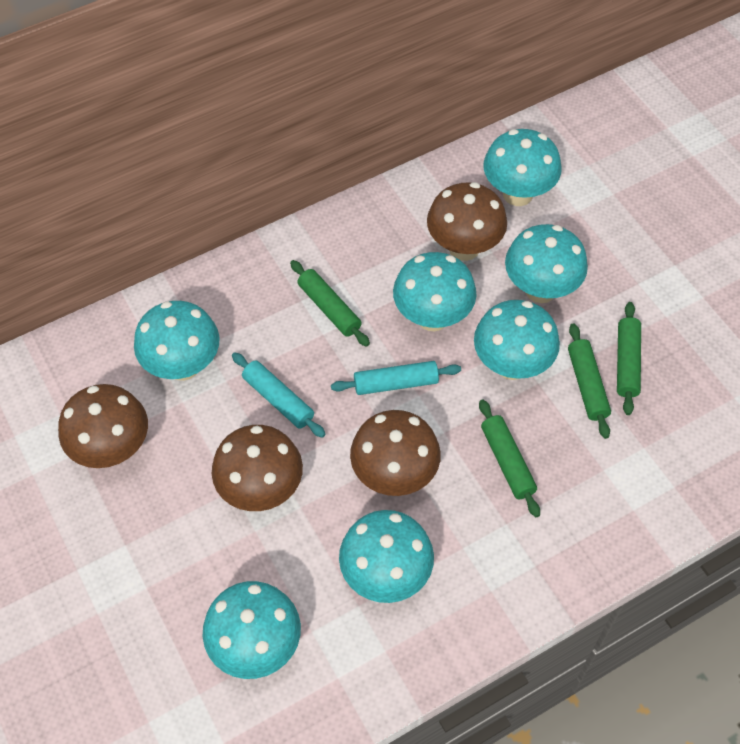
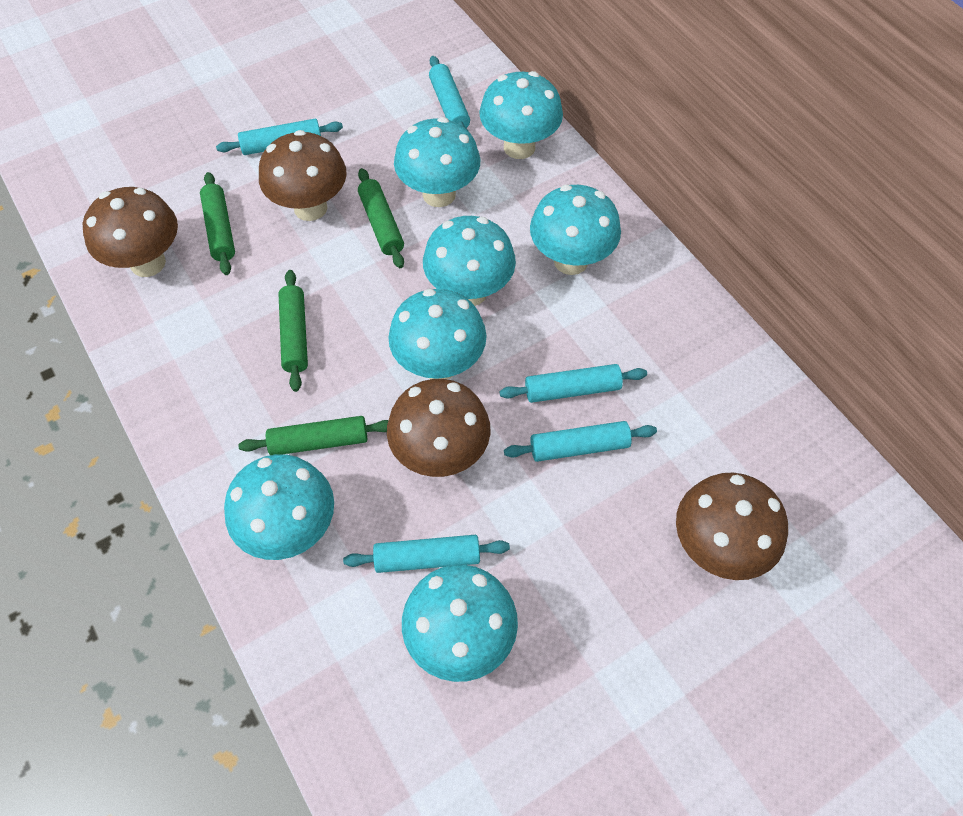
turquoise rolling pin: [232,352,326,438] [331,361,461,395] = 2 -> [216,119,343,155] [343,535,510,573] [429,56,470,129] [499,364,647,403] [504,421,657,462] = 5

